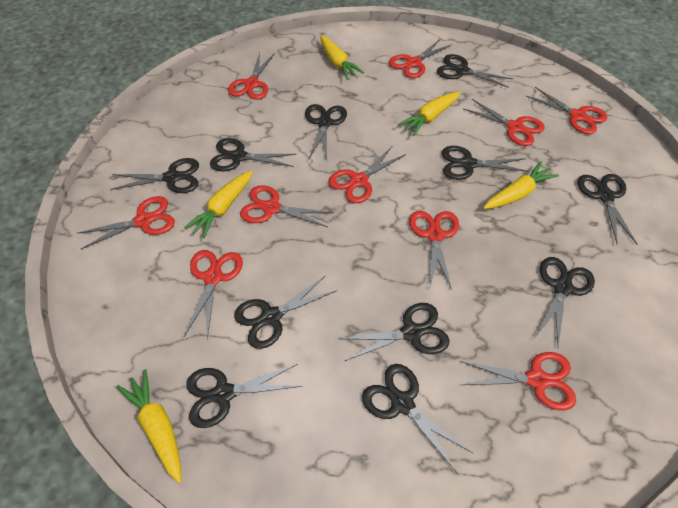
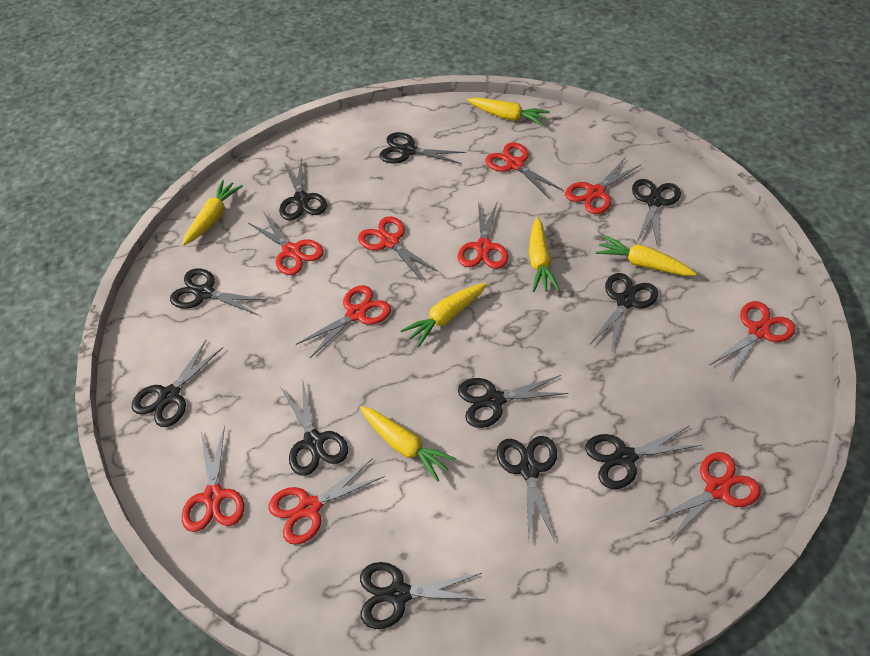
yellow carrot: [116,369,182,483] [184,170,253,238] [320,35,364,79] [398,92,461,136] [483,161,559,209] = 5 -> [182,180,243,246] [360,406,457,482] [400,283,487,347] [467,97,550,126] [529,217,560,292] [596,235,697,276] = 6

